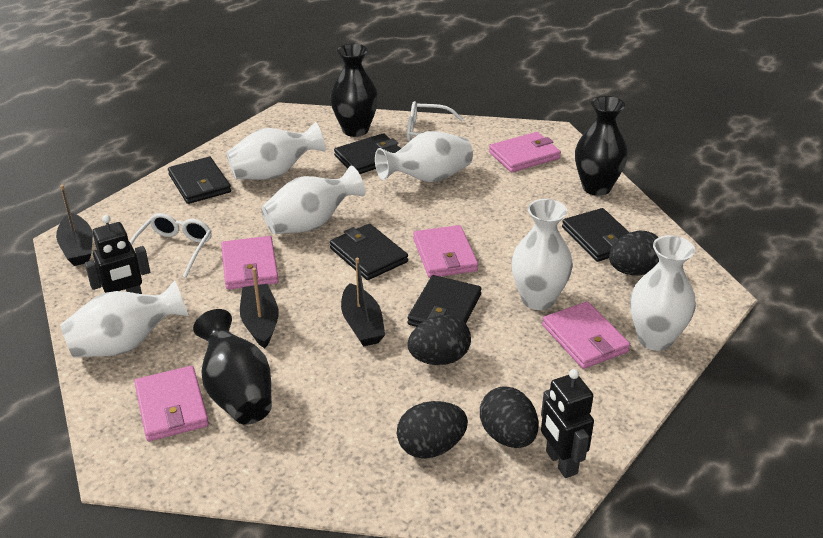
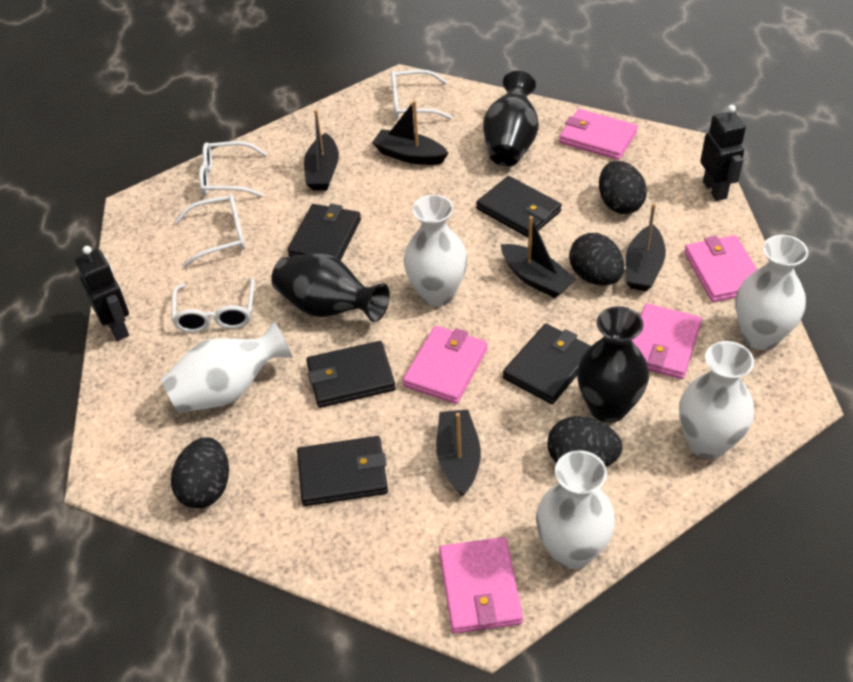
black boat: [56,185,93,266] [240,268,279,348] [341,258,385,346] = 3 -> [304,109,339,191] [372,100,448,165] [436,410,481,496] [501,216,576,298] [626,203,666,291] = 5
white glasses: [130,213,212,278] [407,101,463,141] = 2 -> [171,277,255,332] [174,194,245,268] [199,141,267,197] [391,70,453,119] = 4
white vase: [60,280,189,357] [226,122,326,180] [261,166,366,234] [375,131,473,182] [511,199,573,310] [630,235,696,351] = 6 -> [161,321,292,413] [404,195,468,307] [536,450,615,569] [679,341,754,459] [735,235,808,350] = 5

